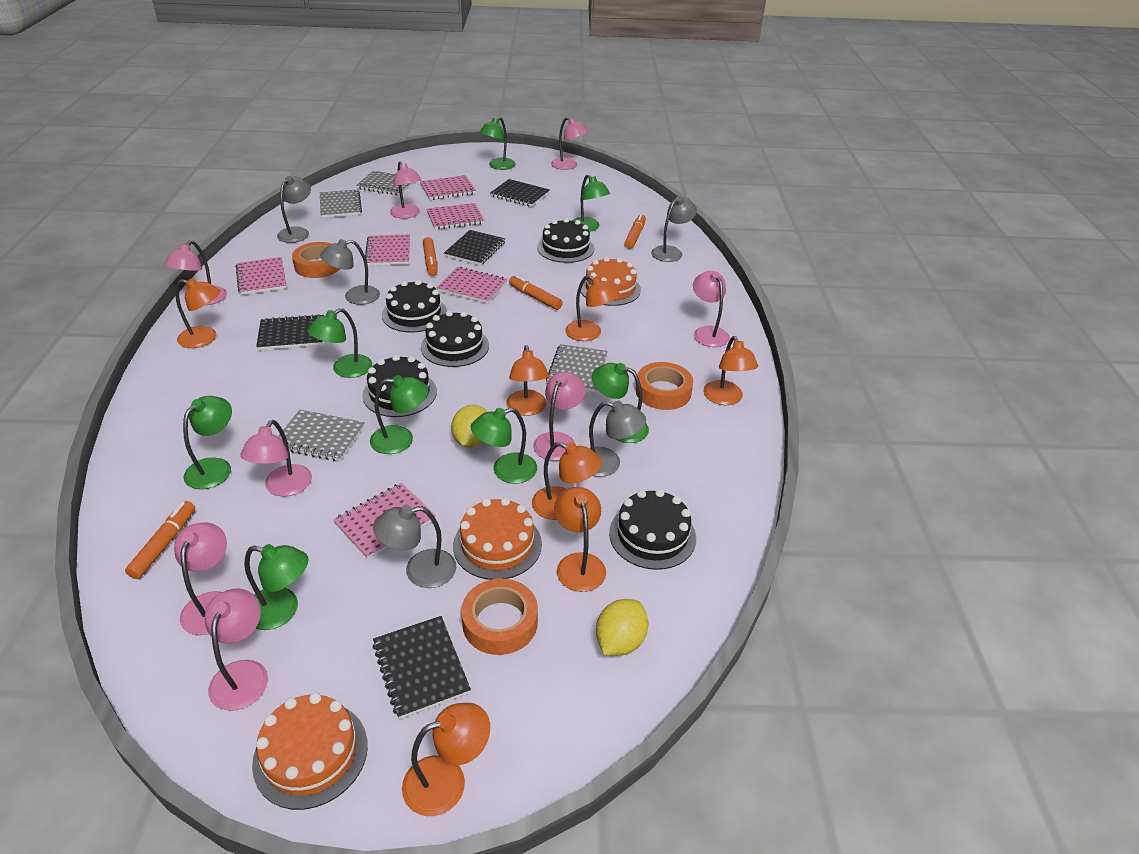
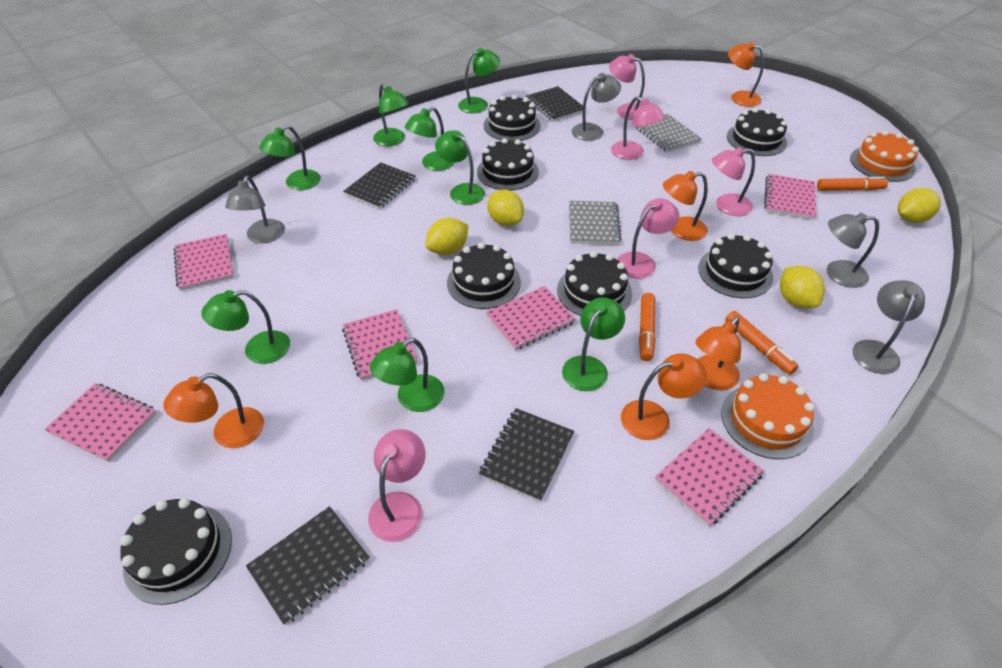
black cake: [362,355,437,417] [382,280,447,332] [421,311,489,367] [537,218,594,263] [609,489,696,570] = 5 -> [120,498,232,605] [447,242,521,309] [477,138,539,190] [484,95,540,141] [557,251,632,316] [698,233,773,298] [727,108,787,156] = 7
grey lamp: [277,176,311,243] [320,239,380,305] [373,505,456,588] [589,401,646,477] [651,196,697,262] = 5 -> [225,176,285,243] [572,73,621,141] [827,213,879,288] [852,280,925,374] = 4
grey notebook: [278,410,365,462] [320,190,362,218] [356,171,414,196] [546,344,608,393] = 4 -> [569,201,622,245] [635,114,702,153] = 2
orange cake: [252,693,368,810] [453,498,542,580] [581,257,641,306] = 3 -> [721,373,815,459] [850,130,919,182] = 2
orange lamp: [175,278,220,348] [402,703,490,816] [506,345,549,416] [532,442,602,520] [554,487,606,592] [565,275,619,341] [703,336,758,405] = 7 -> [163,373,264,448] [621,353,707,440] [663,171,708,241] [695,317,741,390] [728,42,764,107] = 5
orange marker: [125,501,195,579] [423,237,438,276] [509,275,563,310] [624,214,646,249] = 4 -> [639,293,656,361] [725,311,799,375] [817,177,888,191] = 3
orange tape: [292,242,340,278] [461,579,538,655] [636,362,693,410] = 3 -> none = 0
pink lamp: [165,240,227,305] [174,522,227,635] [205,588,268,711] [240,420,312,496] [390,161,421,219] [533,372,586,461] [551,117,588,170] [693,271,730,347] = 8 -> [368,429,426,542] [609,54,645,120] [611,96,665,160] [617,198,679,279] [712,147,755,216] = 5
yellow lemon: [451,405,487,448] [596,599,648,656] = 2 -> [425,218,468,255] [487,189,524,226] [780,266,825,308] [898,188,941,223] = 4

